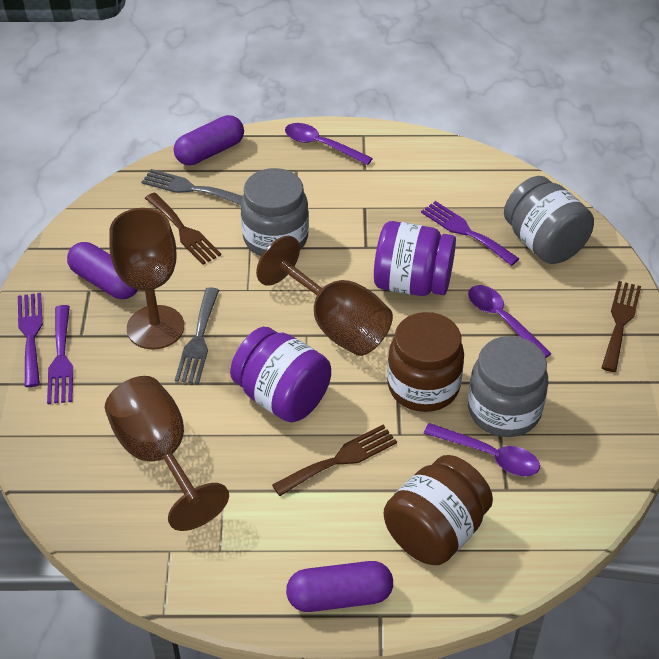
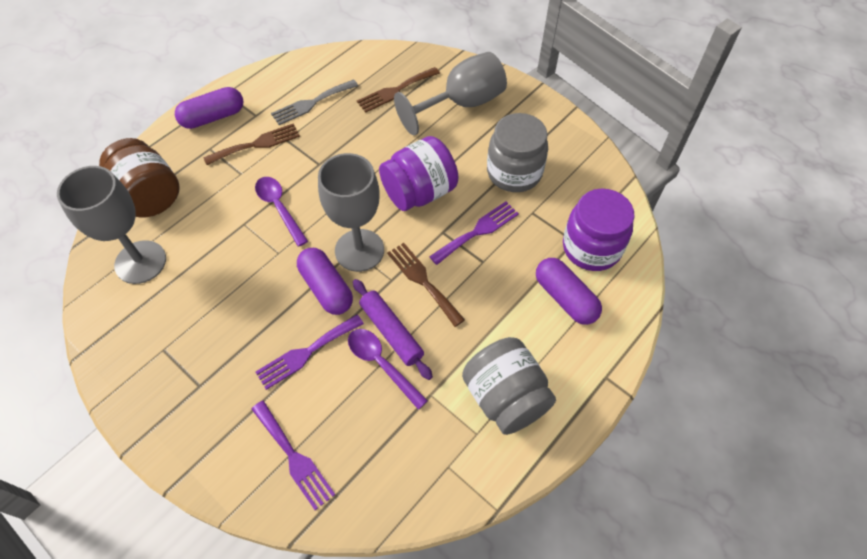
brown goblet: [105,376,229,531] [109,208,184,350] [256,236,393,356] = 3 -> none = 0
brown jar: [384,455,493,565] [387,312,464,412] = 2 -> [99,138,180,218] = 1
grey fork: [142,169,243,205] [175,287,219,384] = 2 -> [271,79,358,125] = 1
grey goblet: none = 0 -> [57,166,166,284] [318,153,384,272] [394,52,507,135] = 3
grey jar: [241,168,309,256] [468,336,548,437] [504,176,594,264] = 3 -> [462,337,556,435] [487,113,548,192] = 2
purple rolling pin: none = 0 -> [353,279,433,380] = 1
purple spoon: [285,123,373,165] [424,423,540,476] [468,285,552,358] = 3 -> [255,177,308,247] [348,329,428,410] = 2

